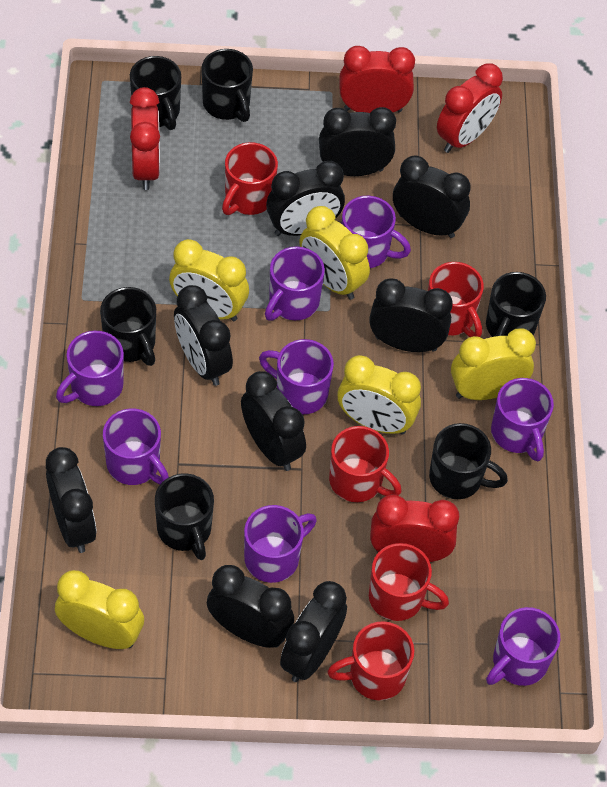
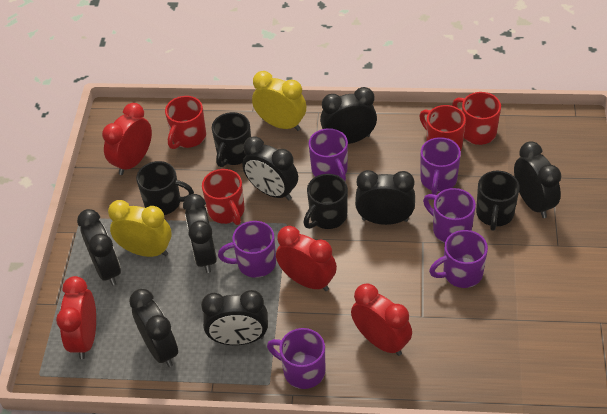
black clock: [46,447,96,553] [174,285,233,386] [207,565,294,648] [241,371,306,471] [266,161,345,236] [280,581,347,682] [319,107,396,176] [369,279,453,352] [393,155,471,238] = 9 -> [77,209,121,286] [129,289,178,367] [183,194,217,273] [201,290,268,345] [242,136,298,201] [320,87,377,144] [355,170,415,225] [514,141,561,218] = 8
black mug: [100,287,156,366] [130,56,181,130] [155,473,214,560] [202,49,253,122] [429,423,508,499] [486,272,546,337] = 6 -> [136,161,194,215] [212,112,251,167] [304,174,348,229] [476,171,520,231] = 4
purple mug: [56,331,124,406] [103,408,169,485] [244,505,317,583] [259,339,334,414] [265,246,325,321] [342,196,411,268] [486,607,560,686] [491,378,554,461] = 8 -> [218,221,276,278] [267,328,325,389] [308,128,348,181] [420,137,461,195] [423,188,476,243] [429,230,488,288] = 6
red mug: [222,142,278,215] [327,621,414,700] [329,426,402,502] [369,543,449,621] [428,262,484,337] = 5 -> [165,96,206,149] [202,169,245,225] [419,105,466,151] [452,92,501,145] = 4
yellow clock: [55,570,144,649] [169,239,249,321] [300,206,370,300] [338,355,421,435] [451,329,536,400] = 5 -> [108,200,172,257] [252,71,306,131] = 2

